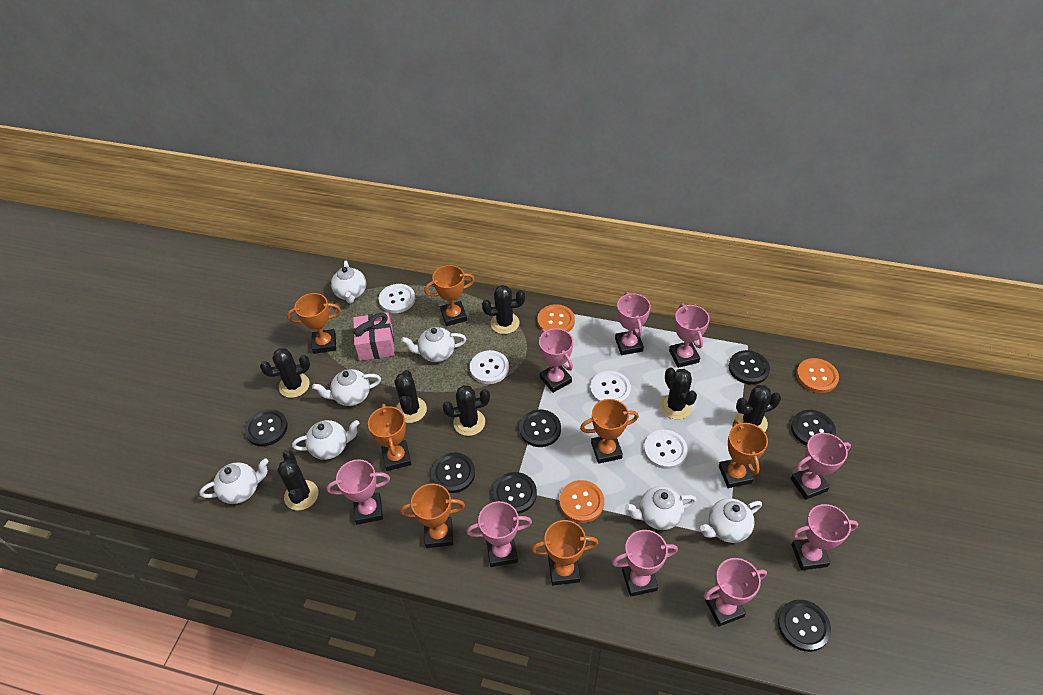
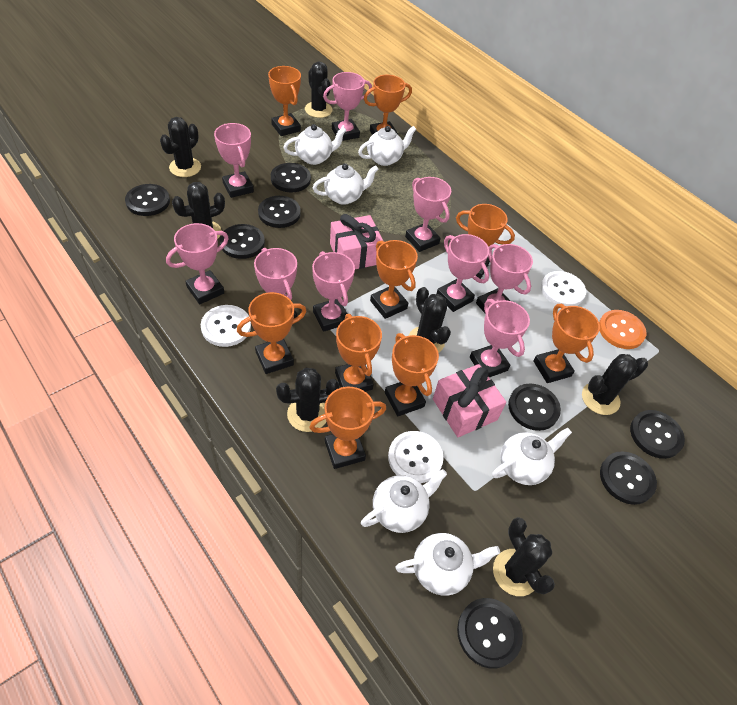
black button: [245,409,288,446] [431,453,475,493] [492,472,537,514] [519,409,561,447] [729,350,770,385] [778,600,831,652] [791,410,836,446] = 7 -> [125,184,170,216] [220,224,265,259] [258,196,301,228] [271,163,311,192] [457,598,523,669] [508,384,561,431] [600,451,657,505] [630,410,685,459] = 8
orange button: [537,304,575,332] [559,480,604,523] [796,358,839,393] = 3 -> [599,310,646,349] = 1
orange trophy: [287,293,341,354] [368,404,411,471] [400,484,465,548] [424,265,475,326] [531,520,598,585] [580,399,639,464] [719,419,768,488] = 7 -> [237,292,307,374] [268,66,301,136] [309,387,386,469] [335,314,382,392] [364,75,412,135] [370,240,418,319] [385,333,439,416] [456,204,515,279] [533,304,600,383] = 9
pink gift: [353,312,395,361] = 1 -> [330,214,383,269] [433,364,506,437] = 2
white button: [379,284,415,313] [470,350,509,384] [590,371,631,403] [644,430,688,469] = 4 -> [201,305,251,347] [388,431,444,483] [541,271,586,306] = 3
white teapot: [199,458,269,504] [292,420,360,460] [312,369,381,406] [331,261,366,303] [401,327,466,362] [625,486,696,530] [700,498,762,543] = 7 -> [283,124,347,165] [313,163,378,205] [358,126,416,166] [361,469,447,533] [396,533,500,595] [492,428,572,485] = 6

